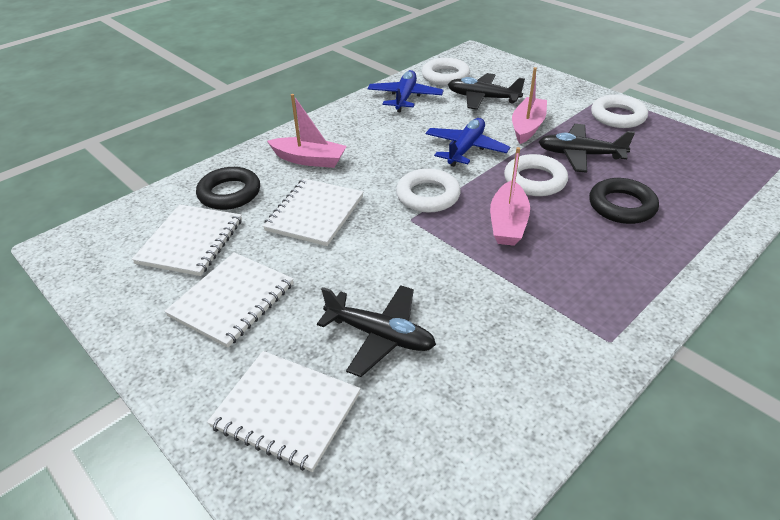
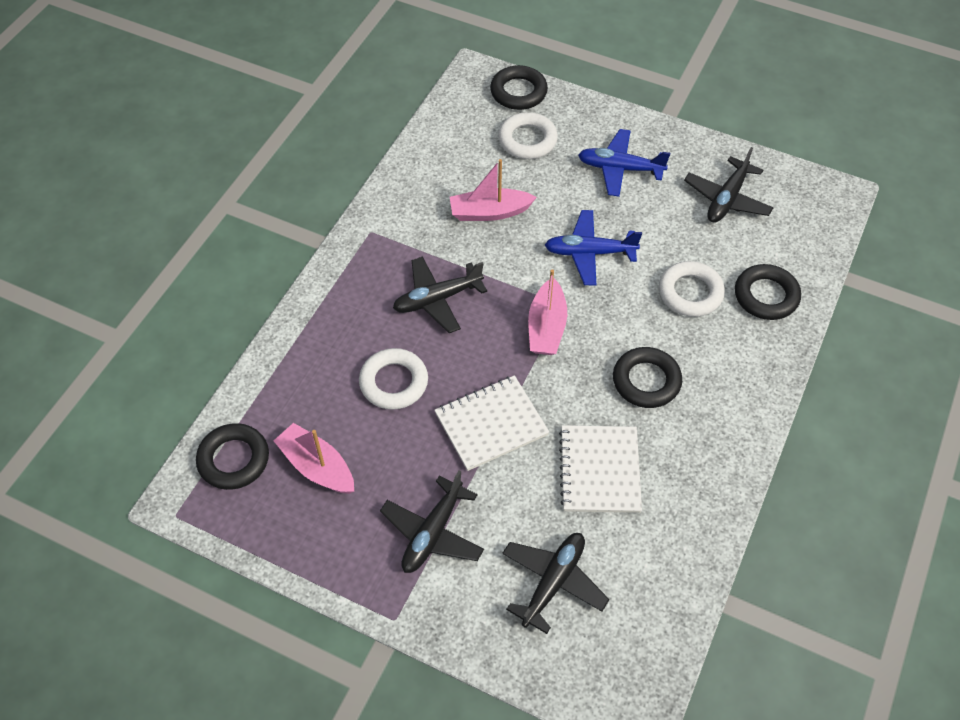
black plane: [317,285,436,377] [448,73,525,110] [539,124,635,173] = 3 -> [380,470,484,573] [393,256,487,333] [502,533,609,634] [684,147,774,223] = 4
black ring: [196,167,260,210] [589,178,659,224] = 2 -> [196,423,269,490] [490,65,548,110] [613,347,682,408] [735,264,801,320] = 4
white notebook: [132,204,242,276] [164,252,293,348] [207,351,361,472] [263,179,363,246] = 4 -> [434,375,549,471] [559,425,642,513] = 2
white ring: [396,168,461,213] [422,58,470,86] [504,154,568,196] [591,95,648,128] = 4 -> [359,348,428,410] [498,112,558,159] [659,261,725,317] = 3

